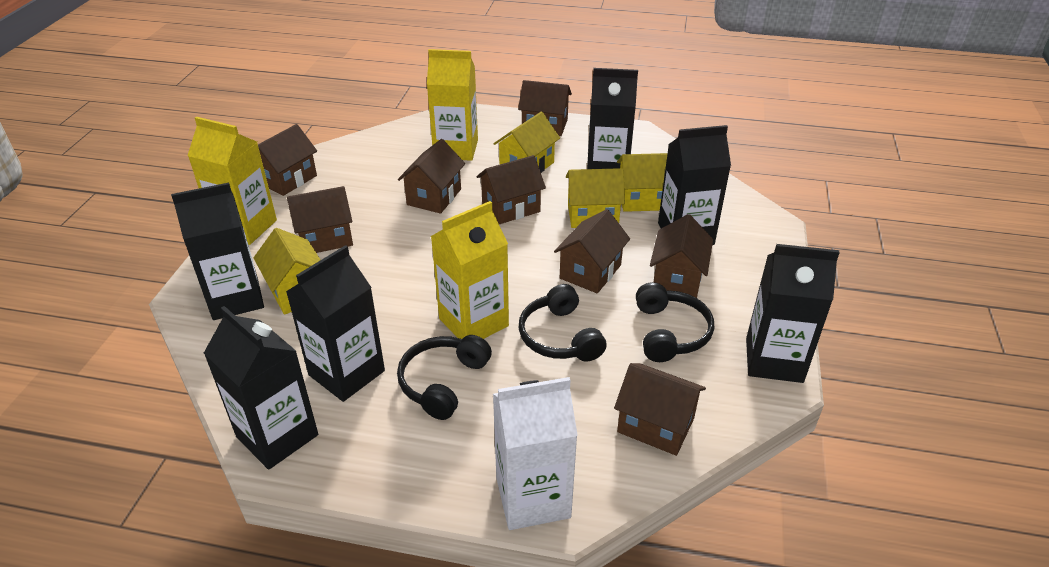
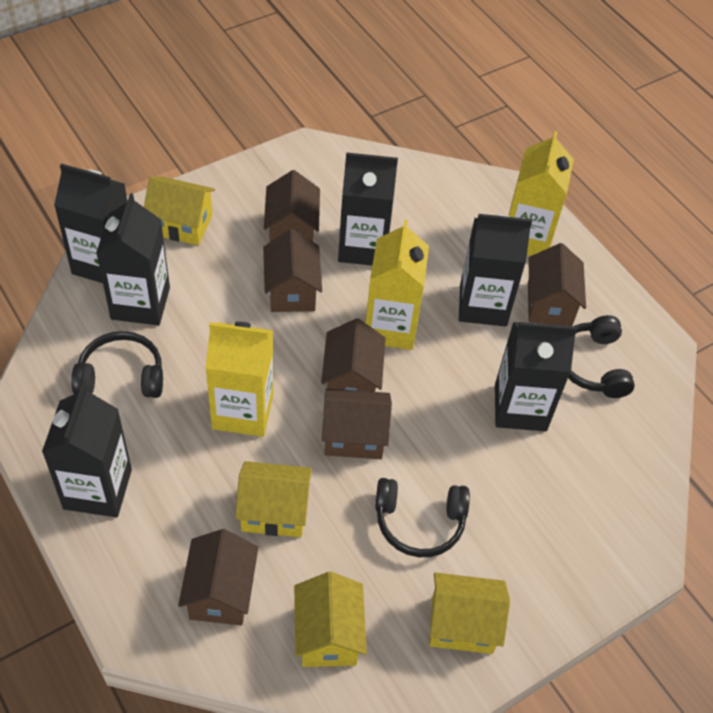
brown house: [258,124,317,196] [287,186,353,253] [398,139,465,214] [476,155,546,224] [518,80,572,136] [554,209,630,293] [614,363,706,456] [650,214,713,298] = 8 -> [178,529,258,625] [263,229,322,312] [264,170,320,242] [321,318,385,392] [322,388,392,459] [528,243,586,326] = 6
white carton: [493,377,578,530] = 1 -> none = 0

